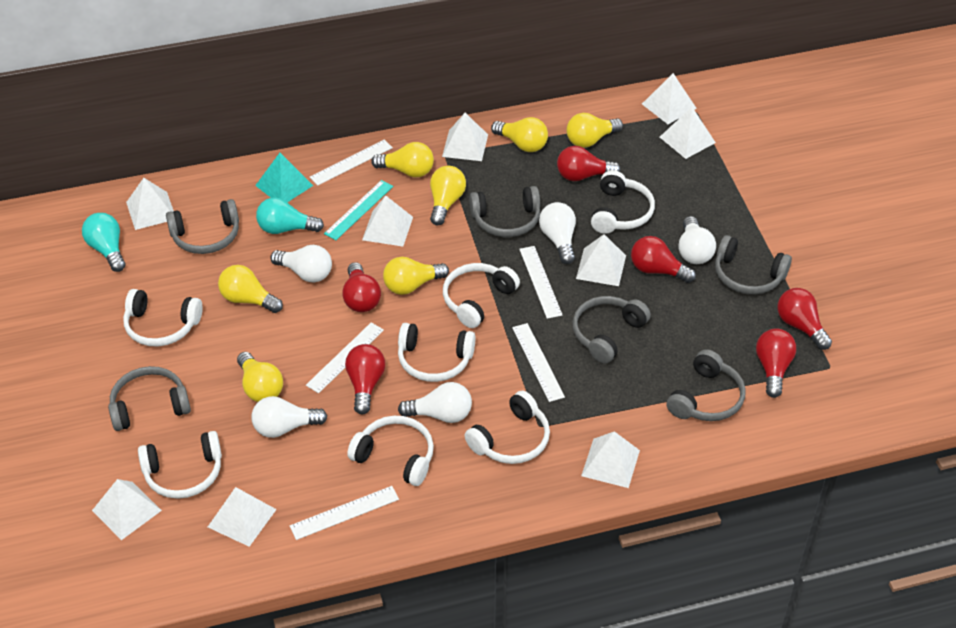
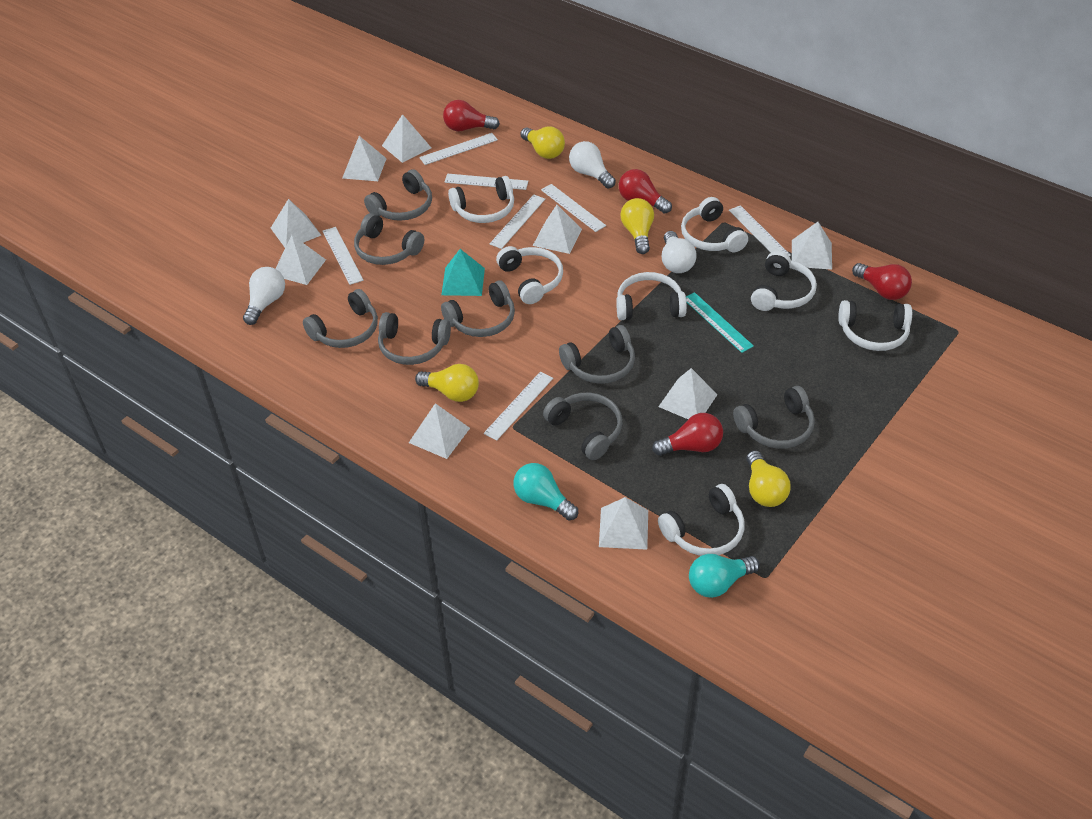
grey headphones: [108,366,191,431] [166,199,239,254] [469,186,540,237] [573,296,651,364] [667,349,746,421] [715,235,792,294] = 6 -> [303,289,378,348] [354,213,424,265] [364,169,432,221] [378,312,451,365] [441,280,515,337] [543,392,623,460] [559,325,635,384] [733,386,815,449] = 8
red light bulb: [342,262,381,312] [345,344,385,414] [557,146,621,181] [631,236,696,283] [756,329,796,398] [777,288,832,350] = 6 -> [443,100,500,131] [619,169,672,214] [652,413,723,456] [852,263,912,300] = 4
white light bulb: [251,396,327,438] [270,245,332,283] [398,382,472,423] [539,202,576,264] [678,216,716,264] = 5 -> [243,267,285,325] [569,141,616,188] [662,231,697,273] = 3
white ruler: [290,486,399,540] [306,322,384,393] [310,140,393,186] [512,323,565,402] [519,246,563,319] = 5 -> [322,227,364,285] [419,133,498,165] [444,174,528,190] [484,371,553,441] [490,195,545,249] [541,184,606,232] [729,205,791,256] = 7
yellow light bulb: [218,265,283,313] [237,352,283,402] [371,142,434,178] [383,257,449,295] [430,166,466,226] [491,117,548,152] [566,113,623,148] = 7 -> [415,364,479,402] [520,127,565,159] [620,198,654,254] [746,450,791,507] = 4

